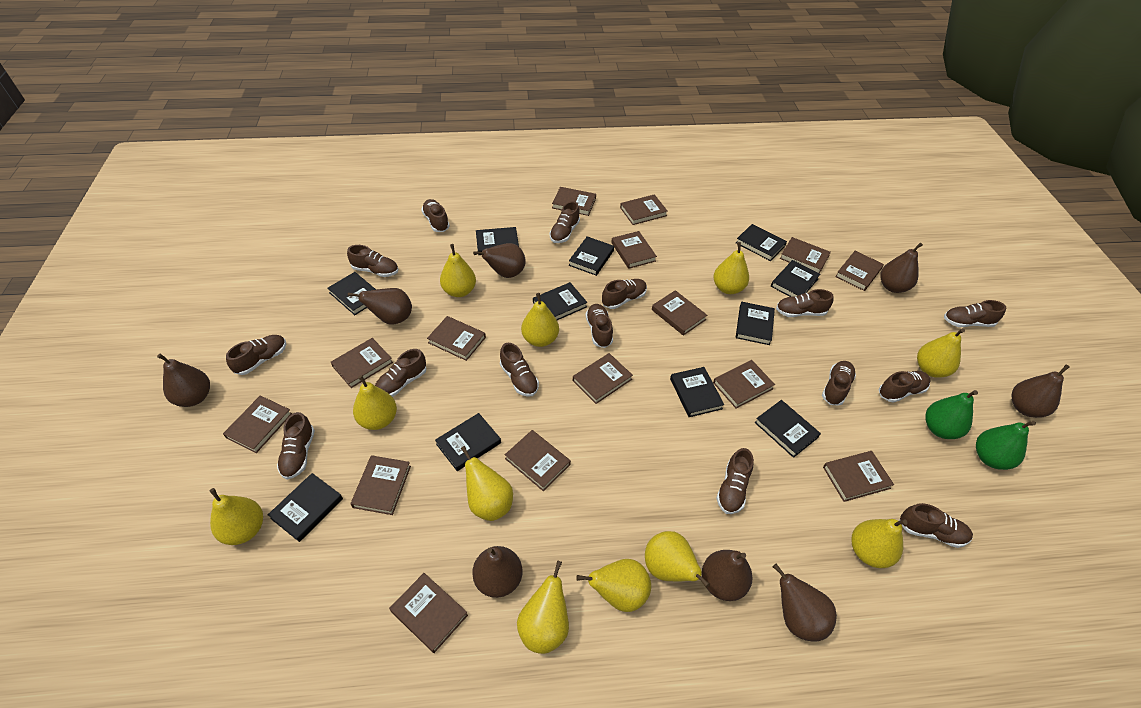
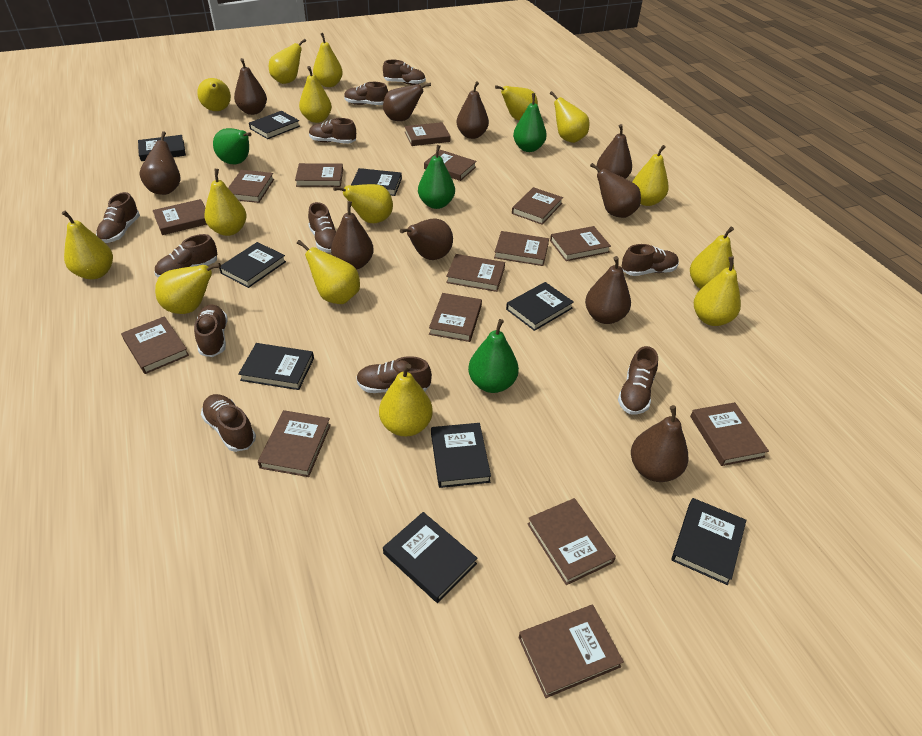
black book: [268,473,343,542] [327,272,376,315] [435,413,501,471] [476,227,519,255] [533,282,587,320] [569,236,614,276] [670,367,724,417] [736,224,787,261] [736,302,775,345] [755,400,821,458] [771,260,821,297] = 11 -> [138,135,186,161] [219,242,286,288] [238,343,314,390] [249,111,300,139] [351,168,402,196] [383,512,478,603] [431,423,491,488] [506,282,574,331] [671,498,746,585] = 9
brown pear: [157,354,210,407] [348,288,412,325] [472,546,522,598] [473,243,526,278] [702,550,752,601] [773,564,837,642] [880,243,923,293] [1011,365,1070,418] = 8 -> [139,131,180,195] [234,58,267,115] [331,201,374,269] [383,83,431,121] [400,219,453,260] [456,81,489,139] [585,256,631,324] [590,163,641,218] [597,124,632,179] [631,405,689,482] = 10
brown shoe: [226,335,286,375] [277,412,315,480] [347,245,398,277] [375,349,427,397] [421,199,450,232] [500,343,539,397] [550,201,580,243] [585,304,613,348] [602,279,647,309] [716,448,754,514] [776,289,833,317] [822,361,856,406] [879,371,931,403] [899,503,973,548] [944,300,1006,327] = 15 -> [96,192,140,243] [154,234,217,278] [194,305,228,357] [201,394,256,452] [308,202,336,253] [309,118,356,144] [344,82,388,105] [356,356,432,393] [383,60,426,85] [618,346,658,415] [622,244,679,276] = 11
green pear: [925,390,978,439] [976,421,1036,470] = 2 -> [213,128,252,164] [418,145,455,209] [468,319,519,393] [513,93,547,152] = 4
yellow pear: [210,488,263,545] [353,375,397,430] [440,244,476,297] [461,446,513,521] [517,560,569,654] [521,293,559,347] [576,559,651,612] [645,531,710,588] [713,242,749,294] [851,519,908,568] [917,328,965,378] = 11 -> [62,211,113,279] [155,263,221,314] [197,78,231,111] [204,169,247,236] [269,39,306,84] [297,240,360,304] [299,66,332,123] [313,33,343,87] [333,184,393,223] [379,364,433,436] [495,85,538,120] [550,91,589,143] [632,145,669,206] [690,227,734,289] [694,256,741,326] = 15

